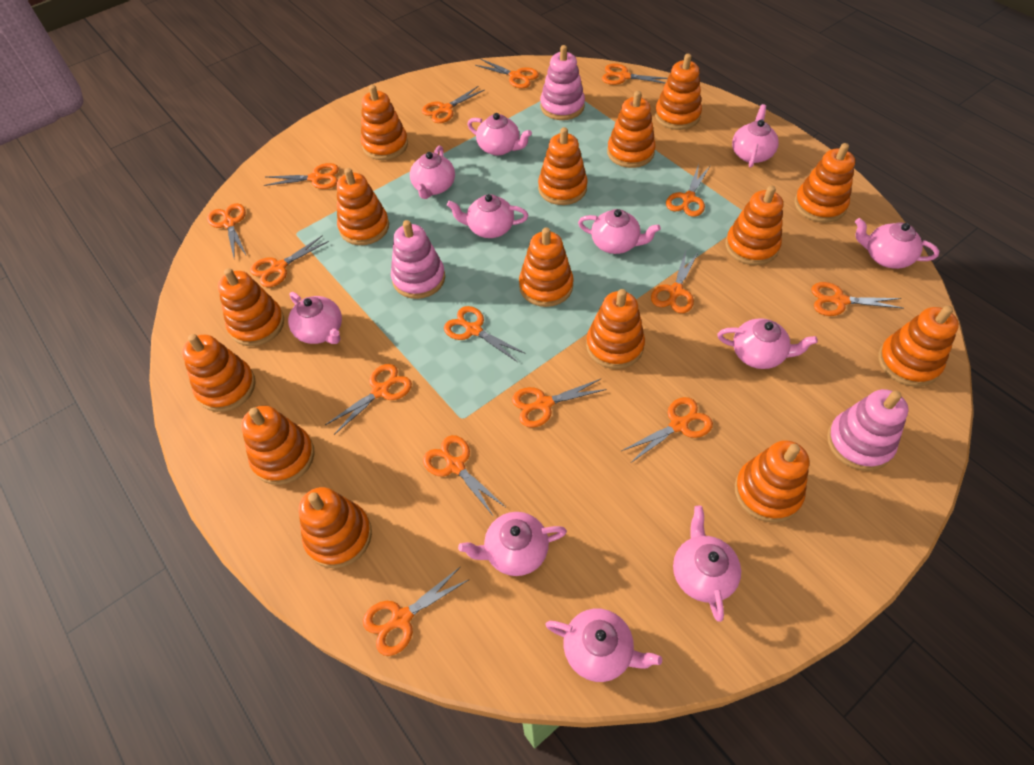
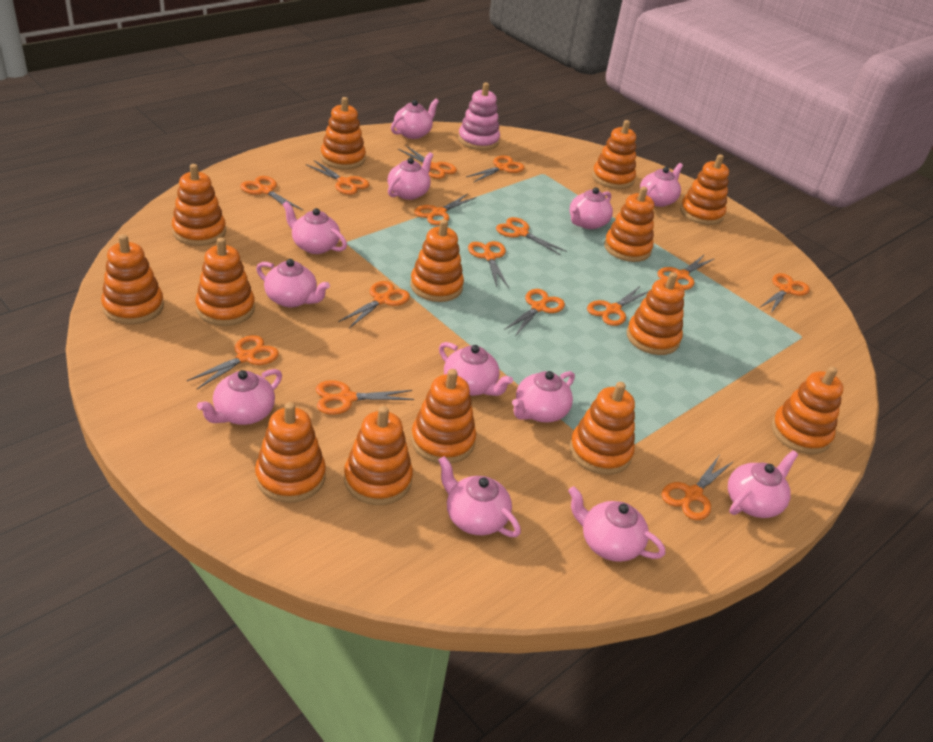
orange stacking toy: [182,334,256,412] [218,268,284,346] [241,406,314,485] [299,487,372,568] [337,168,389,245] [361,85,408,160] [519,227,574,307] [538,127,587,205] [586,289,645,369] [607,91,656,168] [655,54,702,130] [726,185,783,265] [735,440,809,523] [795,143,855,223] [878,305,959,387] = 15 -> [101,234,164,324] [172,164,226,246] [195,237,255,326] [255,402,326,503] [321,97,366,169] [344,406,413,505] [410,219,464,302] [411,369,476,464] [570,382,635,475] [592,120,636,189] [604,186,654,262] [627,272,685,355] [680,154,729,225] [771,366,844,454] = 14
pink stacking toy: [391,220,445,299] [540,45,585,120] [827,389,908,471] = 3 -> [458,82,500,150] = 1
pink teapot: [288,292,342,344] [410,146,455,199] [447,194,528,238] [458,512,567,576] [467,113,532,156] [545,608,662,682] [578,209,661,254] [673,506,741,622] [717,318,818,369] [732,104,779,168] [855,218,939,269] = 11 -> [197,369,282,425] [256,259,330,308] [282,201,347,254] [387,152,433,200] [391,99,439,139] [438,456,521,537] [439,342,513,396] [512,371,575,423] [568,486,665,562] [570,187,613,229] [640,163,683,207] [728,450,798,518] = 12

